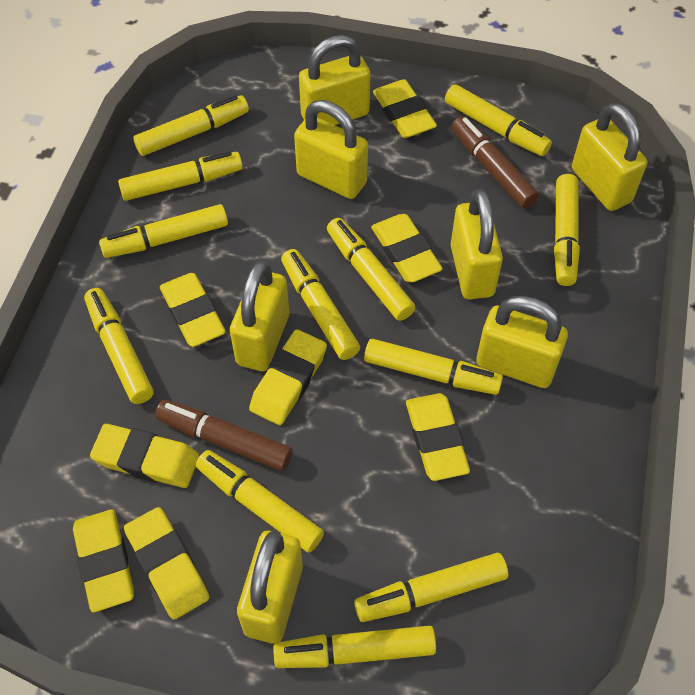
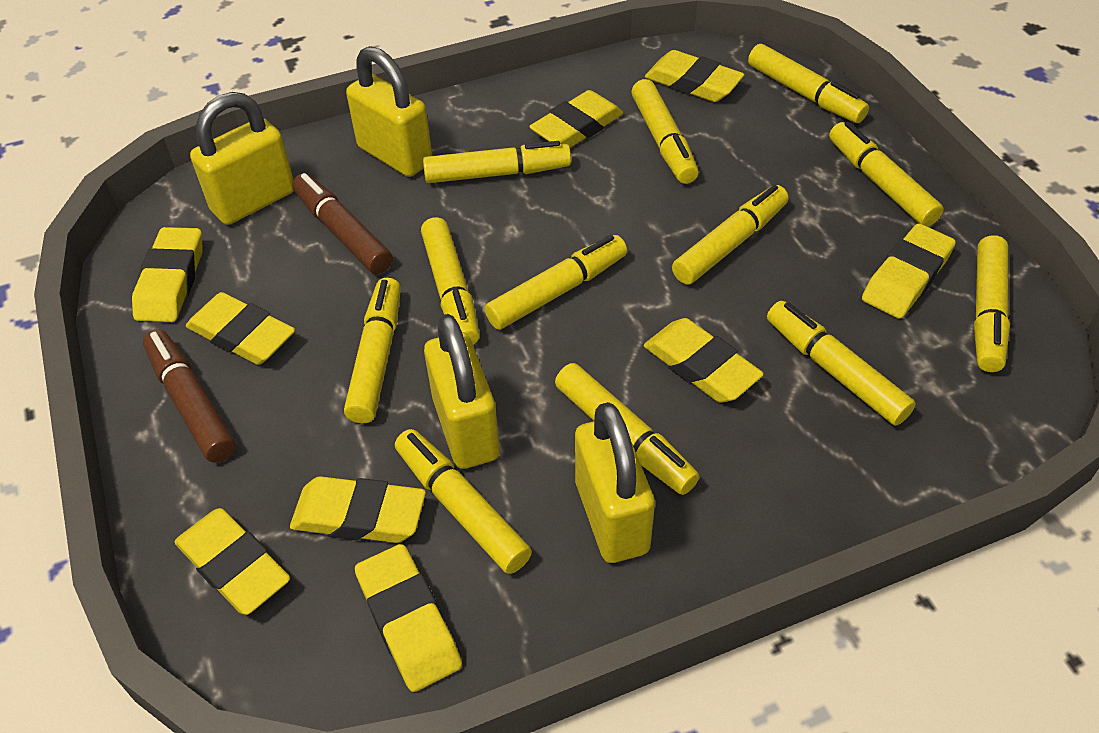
yellow eraser: [73,509,134,612] [90,424,199,488] [124,507,209,620] [160,273,226,347] [249,329,327,425] [371,214,443,282] [373,79,437,138] [406,393,470,481] = 8 -> [132,227,203,322] [175,508,290,615] [186,292,295,365] [290,476,426,543] [355,544,462,692] [529,90,623,148] [644,318,764,403] [645,50,745,102] [862,223,956,319] = 9
yellow padlock: [230,260,289,371] [237,531,303,644] [294,100,368,199] [299,35,371,125] [451,189,503,299] [476,296,568,388] [572,103,647,211] = 7 -> [190,92,294,225] [346,46,432,177] [424,314,500,469] [575,402,655,563] = 4

